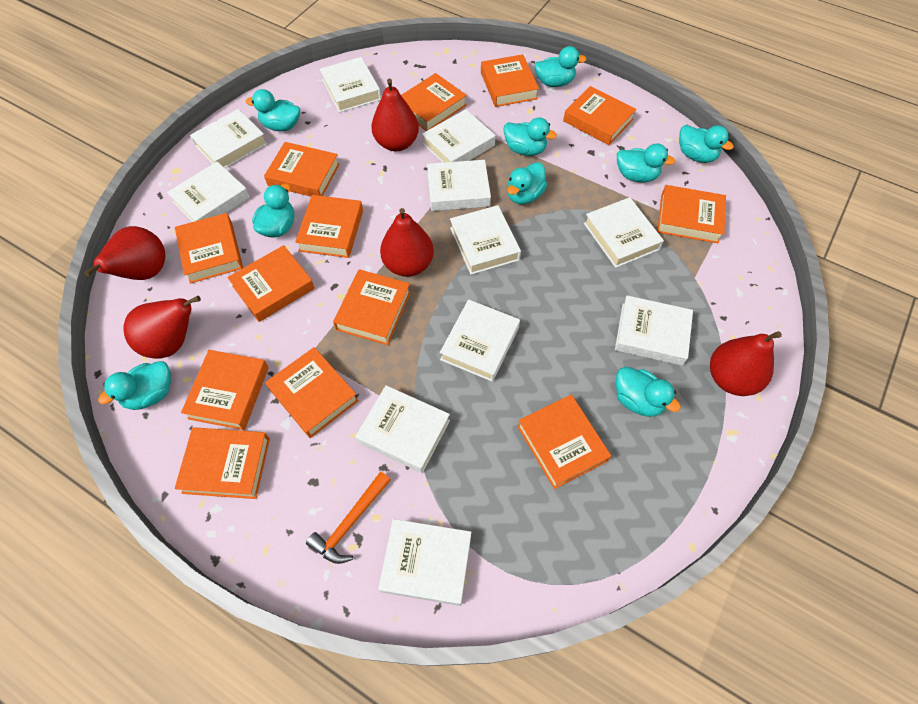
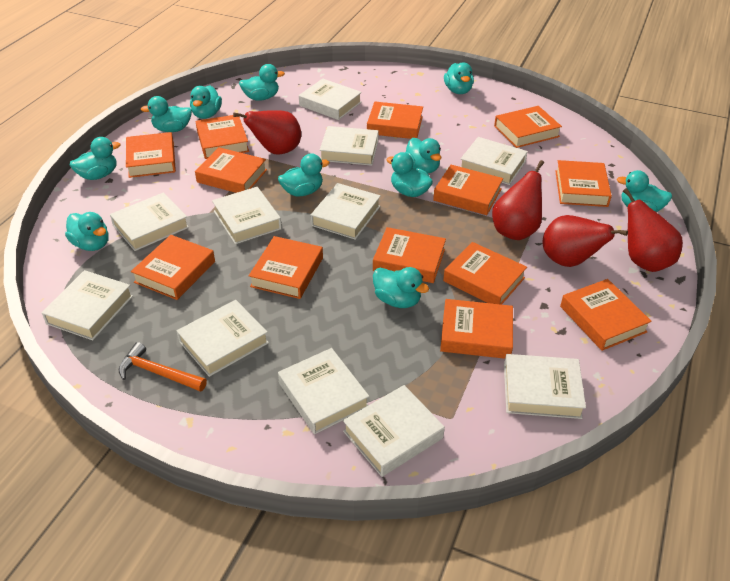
red pear: [84,226,165,280] [123,296,201,359] [371,79,419,151] [380,208,434,277] [710,331,782,396] = 5 -> [233,110,301,154] [492,160,544,240] [542,215,628,267] [623,188,683,272] = 4
turquoise duck: [98,361,171,410] [246,89,300,131] [252,184,294,238] [503,117,557,156] [507,162,547,204] [534,46,587,87] [616,367,681,417] [617,143,675,183] [679,125,734,163] = 9 -> [65,212,108,251] [70,137,121,180] [141,96,192,132] [190,85,222,119] [239,64,285,101] [278,153,329,196] [373,267,429,308] [386,152,433,197] [405,138,441,173] [444,62,474,94] [617,170,672,212] = 11

